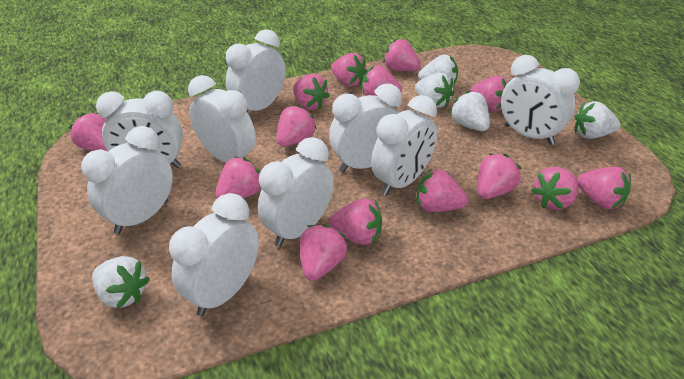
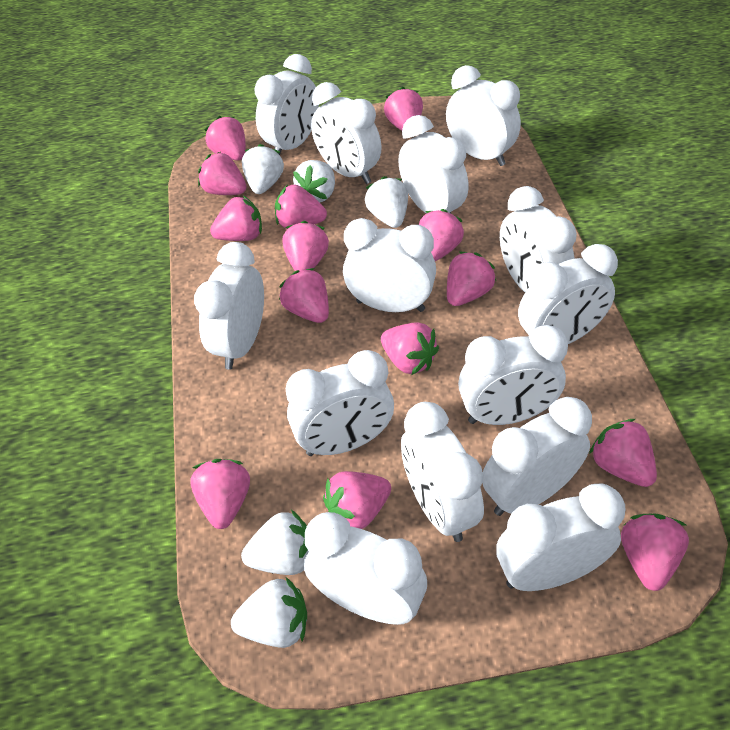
white clock: [81,126,173,234] [96,91,183,168] [169,193,259,316] [188,75,256,163] [225,29,285,113] [258,137,334,247] [329,84,402,172] [371,95,437,195] [501,55,580,145] = 9 -> [194,242,264,370] [255,54,319,155] [286,350,394,456] [304,512,427,625] [311,82,382,184] [343,218,436,312] [398,115,469,214] [401,402,484,542] [446,65,521,166] [458,325,568,425] [482,397,592,516] [496,484,625,591] [500,186,577,293] [518,244,618,344] = 14

